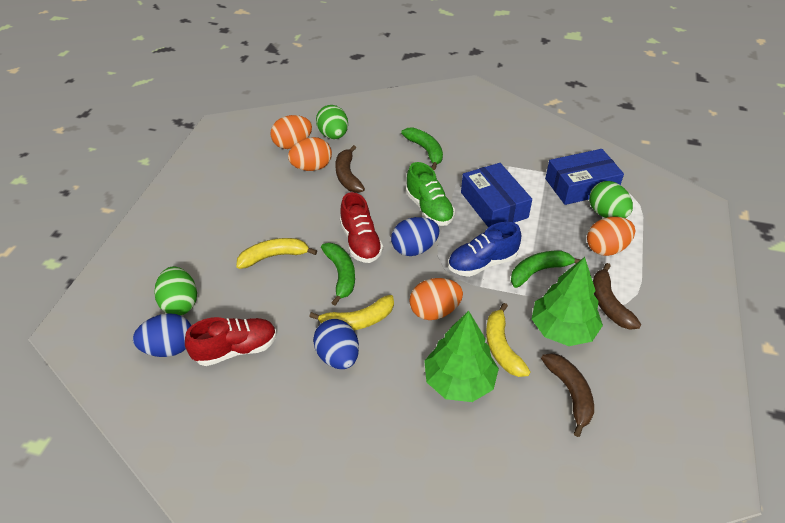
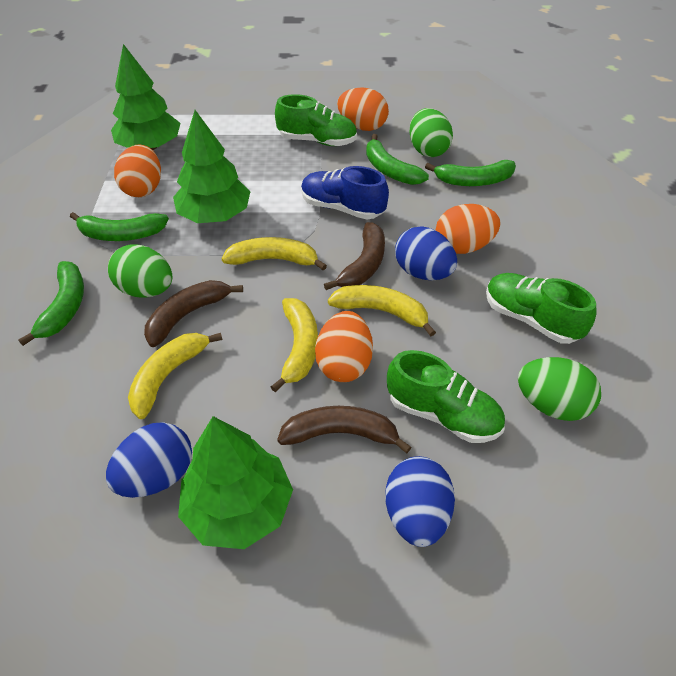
blue box: [461,163,532,227] [545,149,624,205] = 2 -> none = 0
green banana: [321,243,355,306] [401,127,443,170] [511,251,581,288] = 3 -> [18,261,84,346] [70,212,169,241] [366,134,429,185] [425,160,516,186] = 4
green shoe: [406,162,455,226] = 1 -> [275,94,357,146] [387,350,505,443] [486,273,596,344] = 3
green tree: [424,311,499,402] [532,257,603,346] = 2 -> [111,44,181,150] [173,110,251,223] [178,416,293,549] = 3
red shoe: [185,317,277,366] [340,192,383,263] = 2 -> none = 0
yellow banana: [236,238,317,269] [309,295,394,330] [486,303,531,377] = 3 -> [128,333,222,419] [222,237,327,270] [271,298,318,392] [328,285,436,336] = 4

